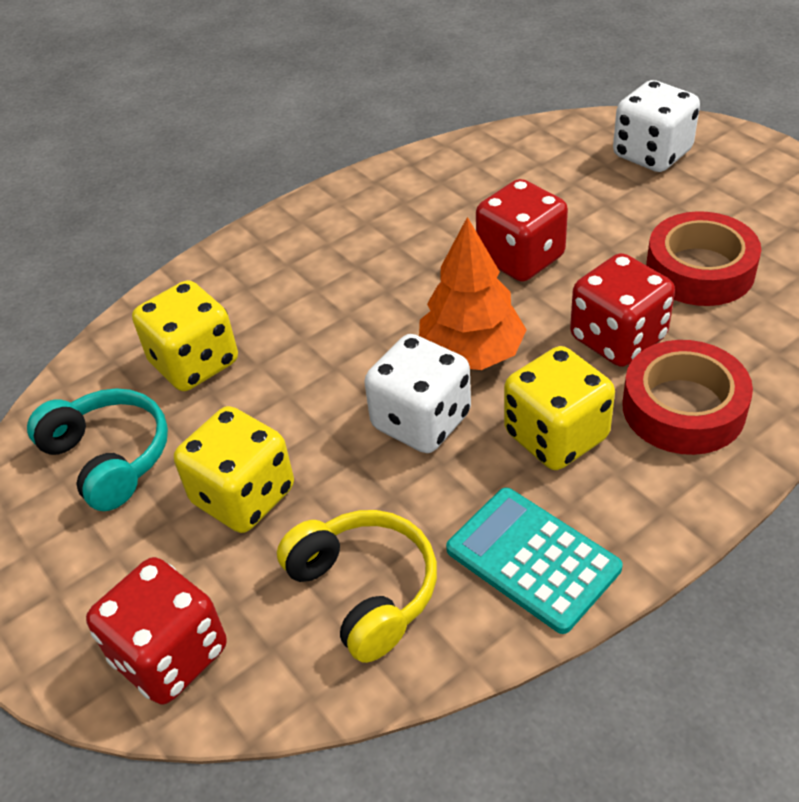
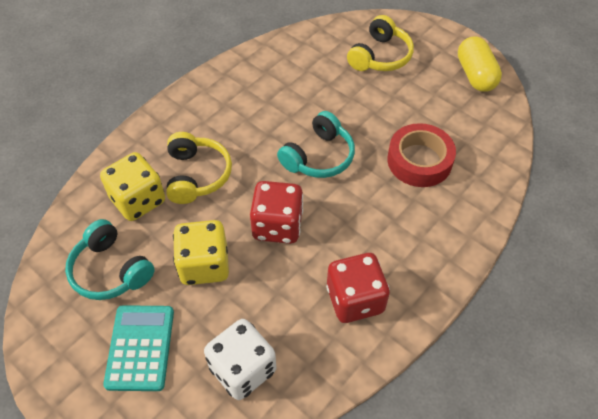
orange tree: [419,217,527,370] = 1 -> none = 0
red dice: [86,557,227,705] [476,179,568,282] [570,253,675,367] = 3 -> [250,181,303,244] [326,253,390,323] = 2
red tape: [622,340,753,455] [646,211,761,306] = 2 -> [387,123,456,187] = 1
turquoise headphones: [27,388,168,511] = 1 -> [65,219,155,300] [277,111,355,178] = 2
white dice: [364,334,471,453] [613,80,700,172] = 2 -> [204,319,276,400] = 1
yellow capsule: none = 0 -> [458,36,502,92] = 1
yellow dice: [132,280,238,391] [174,406,294,533] [504,346,615,470] = 3 -> [100,152,165,221] [173,220,229,285] = 2
yellow headphones: [277,510,437,663] = 1 -> [166,132,232,204] [347,15,414,71] = 2

